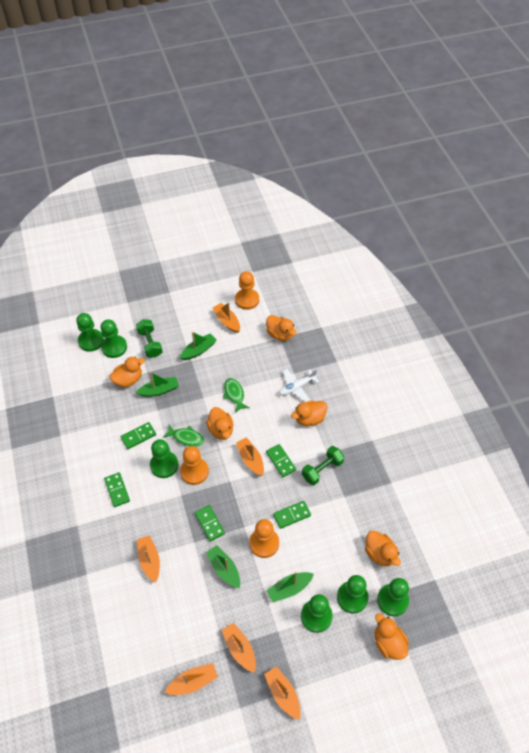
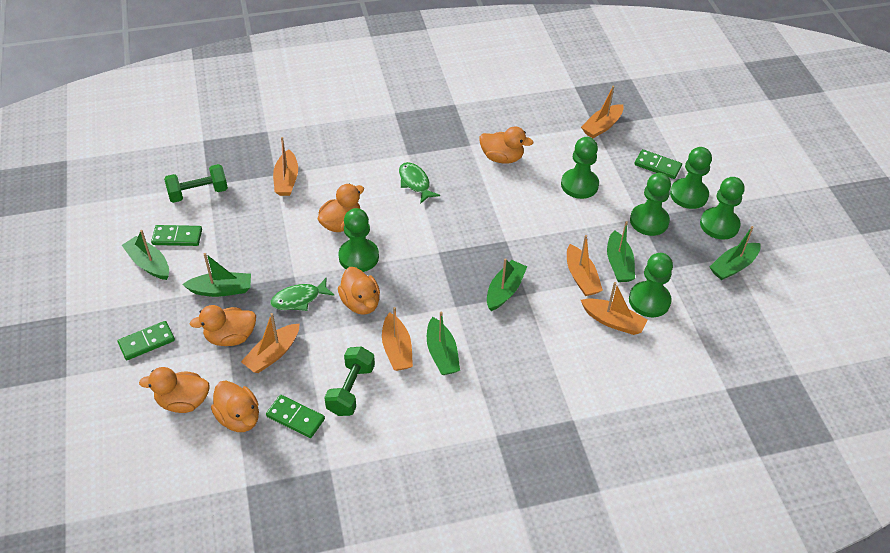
green boat: [136,372,179,397] [180,332,217,360] [206,545,240,588] [266,572,314,602] = 4 -> [122,230,169,280] [182,253,251,297] [427,311,460,375] [487,258,527,311] [607,221,635,282] [710,226,760,280] = 6
green domino: [104,472,130,507] [121,422,156,449] [195,505,225,542] [266,444,296,477] [273,501,311,529] = 5 -> [118,321,175,360] [151,225,202,246] [266,395,325,438] [634,149,682,179] = 4
orange pawn: [180,446,209,485] [235,271,259,310] [249,519,279,558] = 3 -> none = 0
white plane: [279,369,319,402] = 1 -> none = 0

